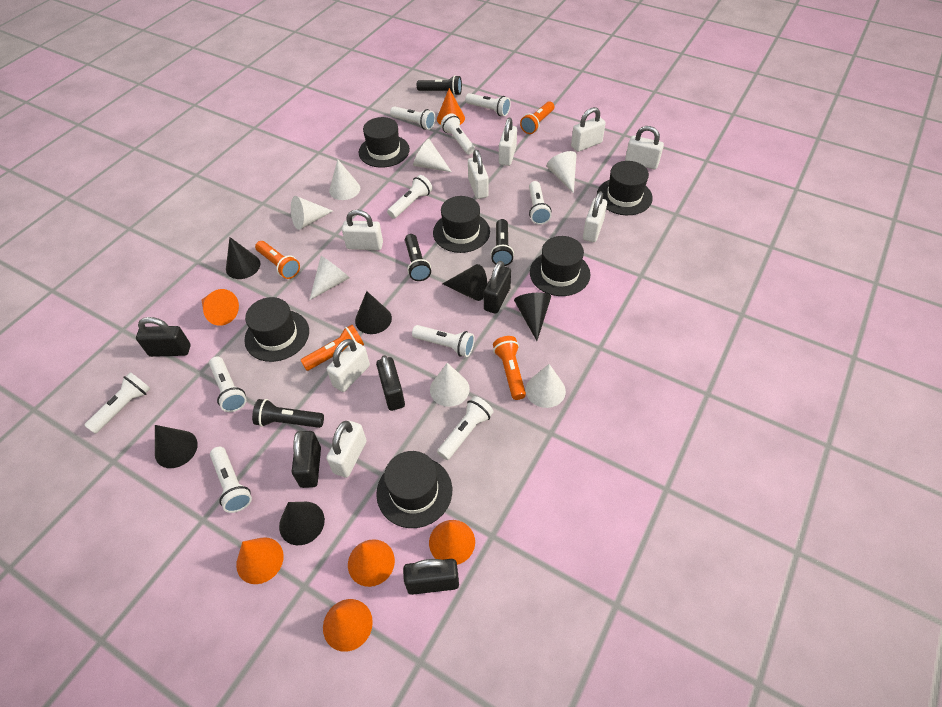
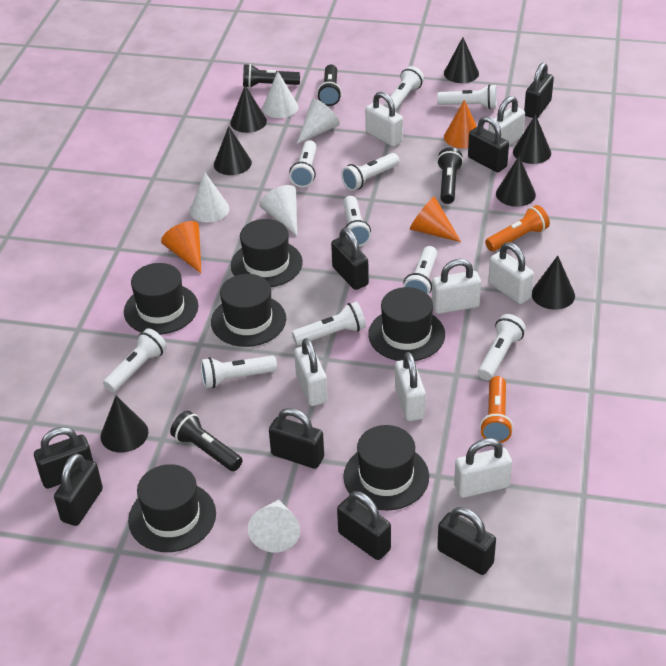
black cone: [155,425,198,468] [226,237,260,279] [279,502,325,545] [355,291,392,334] [442,264,487,301] [514,293,551,341] = 6 -> [101,396,148,452] [214,126,252,175] [230,85,267,133] [444,37,479,83] [496,156,536,207] [513,114,551,164] [532,256,575,310] = 7
black padlock: [136,317,191,357] [292,431,321,488] [376,355,405,411] [403,559,459,595] [484,261,511,314] = 5 -> [34,427,93,489] [54,453,103,526] [269,408,324,469] [331,228,369,290] [337,491,391,560] [437,507,496,575] [468,116,509,172] [524,63,554,118] = 8
orange cone: [202,289,239,326] [236,537,284,584] [323,599,373,652] [348,539,395,587] [429,520,475,565] [437,88,465,125] = 6 -> [161,221,201,273] [410,196,461,242] [444,100,477,148] = 3
orange flashlight: [255,241,300,279] [300,325,364,371] [493,336,526,400] [520,101,554,134] = 4 -> [480,376,513,443] [485,205,550,251] = 2
white cone: [291,196,333,230] [309,256,350,300] [329,159,360,200] [413,138,452,172] [430,363,470,407] [526,364,566,408] [547,151,577,193] = 7 -> [190,172,229,223] [248,499,300,553] [259,185,297,236] [262,71,298,118] [297,99,340,144] = 5
white padlock: [326,421,367,478] [327,339,370,392] [342,210,383,250] [468,150,489,199] [499,118,517,166] [571,107,606,152] [583,191,607,242] [625,126,664,169] = 8 -> [294,338,328,406] [365,92,403,147] [395,352,426,421] [432,259,481,314] [454,438,512,498] [488,96,525,145] [488,242,534,304] = 7

